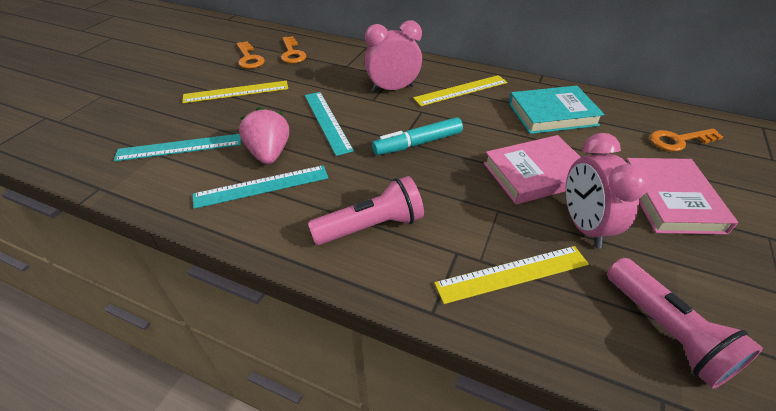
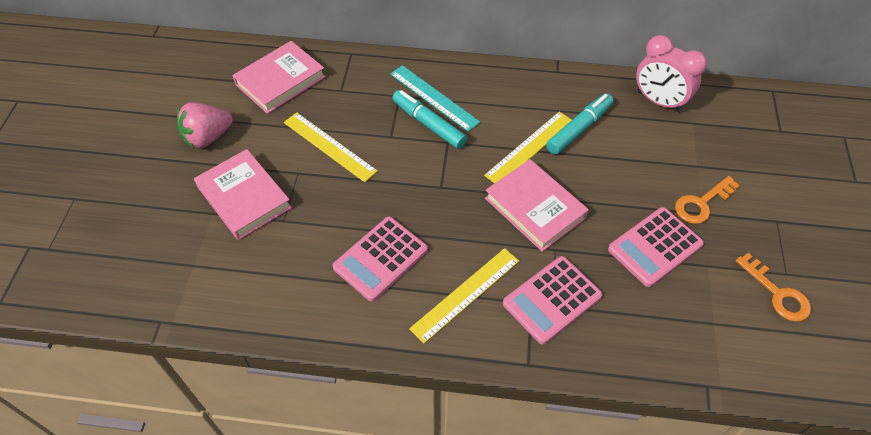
orange key: [237,41,265,69] [281,36,307,64] [650,129,723,152] = 3 -> [675,176,740,224] [736,253,811,322] = 2
pink book: [483,135,581,205] [627,158,738,235] = 2 -> [194,149,292,240] [232,41,326,114] [485,159,589,252] = 3
pink calculator: none = 0 -> [333,217,428,301] [503,256,602,344] [608,207,704,287] = 3
pink clock: [364,20,422,92] [566,133,649,248] = 2 -> [636,35,707,112] = 1
pink flashlight: [308,176,424,245] [607,258,763,389] = 2 -> none = 0
turquoise book: [509,86,605,134] = 1 -> none = 0
turquoise marker: [372,117,463,155] = 1 -> [392,90,467,149] [546,93,613,155] = 2
turquoise ruler: [114,134,241,162] [193,165,328,209] [305,92,354,156] = 3 -> [390,65,480,132] = 1

